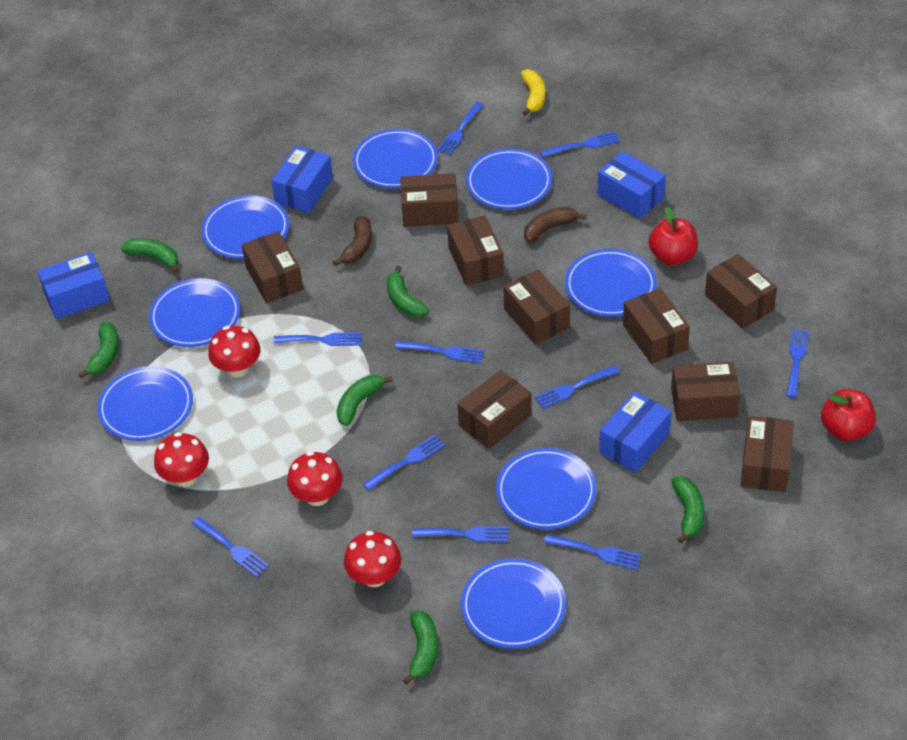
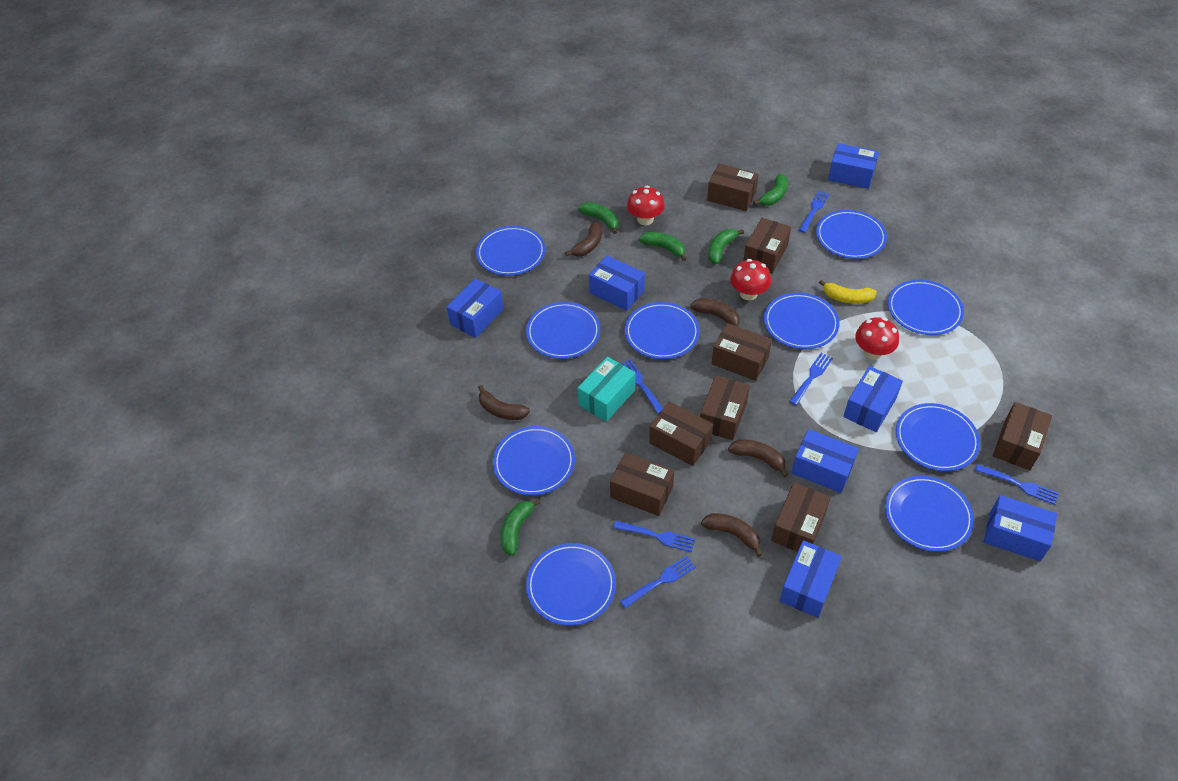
blue box: [37,252,110,319] [271,146,333,213] [598,151,666,219] [599,392,671,473] = 4 -> [447,278,503,338] [589,255,645,311] [779,540,842,618] [791,429,859,493] [828,143,879,189] [843,366,903,432] [984,495,1057,561] = 7
blue fork: [192,517,269,577] [274,332,362,346] [363,435,445,491] [395,341,484,363] [412,526,509,542] [437,102,484,155] [534,365,620,409] [540,131,620,157] [544,534,642,570] [786,329,809,398] = 10 -> [613,521,695,552] [620,556,696,608] [622,359,663,414] [789,353,833,405] [799,191,829,233] [975,464,1059,505] = 6
blue plate: [97,366,193,441] [149,278,241,347] [201,195,289,259] [353,129,438,188] [461,559,566,648] [466,149,552,209] [496,448,597,530] [565,249,657,317] = 8 -> [476,226,545,276] [493,426,575,495] [526,302,600,359] [526,543,616,626] [625,302,700,359] [764,293,839,349] [816,210,887,259] [885,476,974,552] [888,280,964,335] [896,403,980,471] = 10
brown banana: [333,216,372,266] [524,207,587,243] = 2 -> [478,385,530,420] [565,222,602,257] [690,298,740,327] [701,513,762,557] [728,439,788,477] = 5
brown box: [242,231,303,303] [400,173,459,227] [447,215,504,286] [457,370,532,449] [503,270,570,345] [623,288,690,364] [671,362,740,421] [705,254,777,329] [740,416,794,492] = 9 -> [610,452,674,516] [649,402,713,466] [700,376,750,440] [707,164,759,211] [712,323,772,381] [743,218,791,273] [771,483,831,552] [993,402,1052,470] = 8
green banana: [79,322,119,379] [121,238,179,273] [337,375,393,426] [387,266,429,317] [403,611,438,685] [671,476,704,543] = 6 -> [501,499,541,556] [578,202,618,234] [639,232,686,261] [708,229,744,264] [753,174,788,206] = 5
red apple: [649,206,698,265] [821,389,876,441] = 2 -> none = 0
red mushroom: [154,432,209,487] [208,326,261,378] [287,451,343,506] [344,531,401,587] = 4 -> [627,186,665,225] [730,259,771,301] [855,317,899,360] = 3
turquoise box: none = 0 -> [578,357,636,422] = 1

